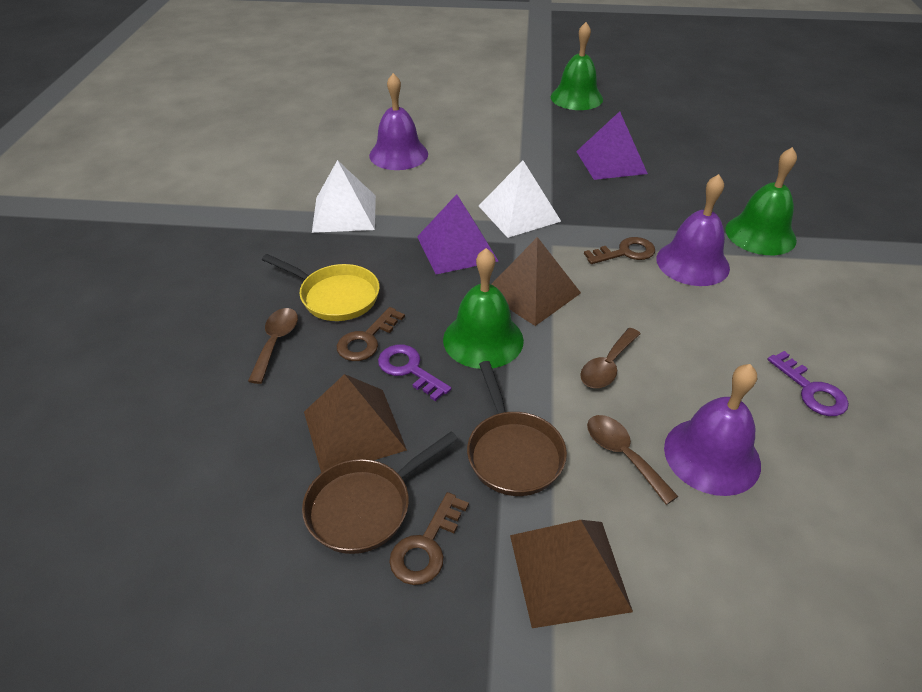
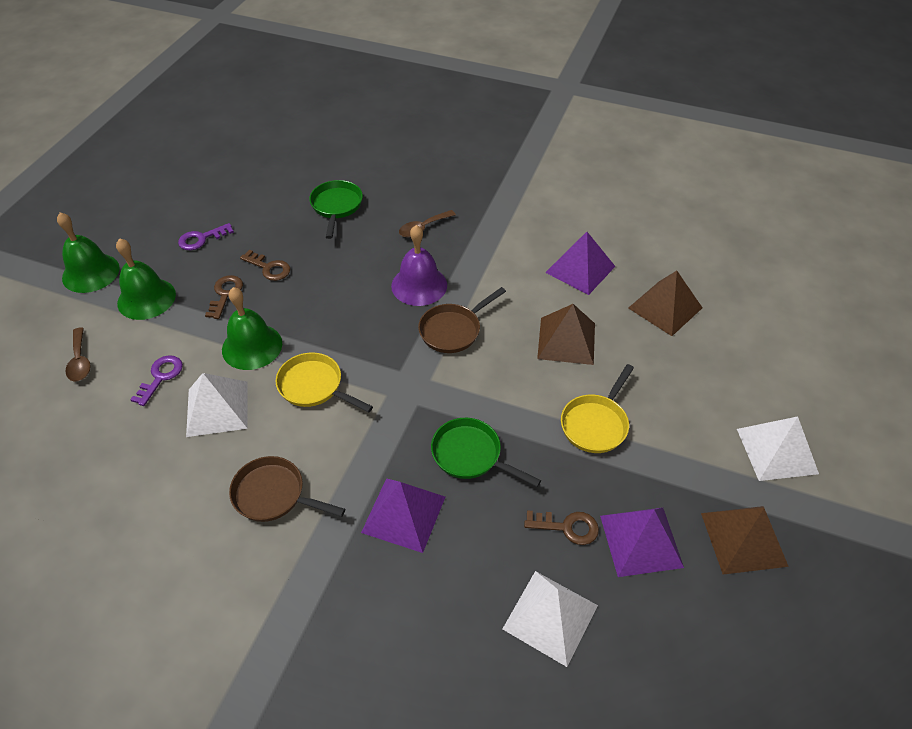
brown spoon: [248,308,298,384] [580,328,641,388] [587,415,679,505] = 3 -> [65,327,91,382] [399,210,456,238] = 2
green pan: none = 0 -> [309,180,363,239] [431,418,541,487] = 2
purple bell: [369,73,428,170] [656,174,730,286] [664,364,761,496] = 3 -> [391,225,447,306] = 1
purple pyramid: [417,194,498,274] [576,111,648,180] = 2 -> [361,478,445,553] [545,232,616,295] [600,508,684,577] = 3
white pyramid: [312,160,376,233] [479,161,561,238] = 2 -> [186,373,248,437] [503,571,598,667] [737,416,819,481] = 3
yellow pan: [262,254,380,321] = 1 -> [276,352,373,413] [561,364,634,453] = 2

